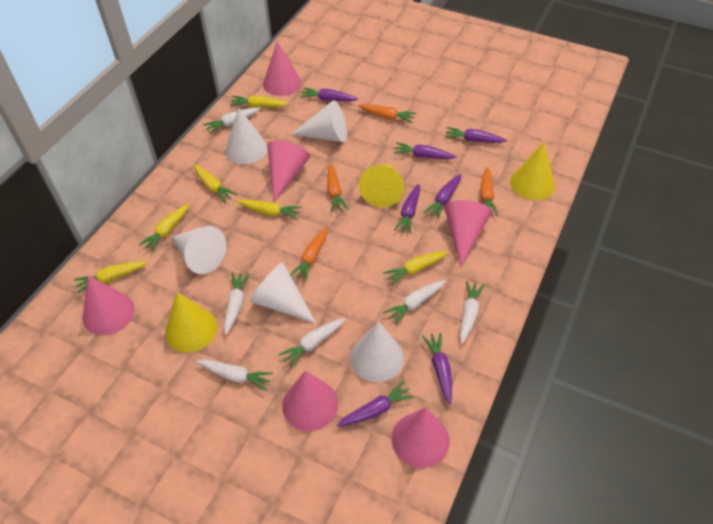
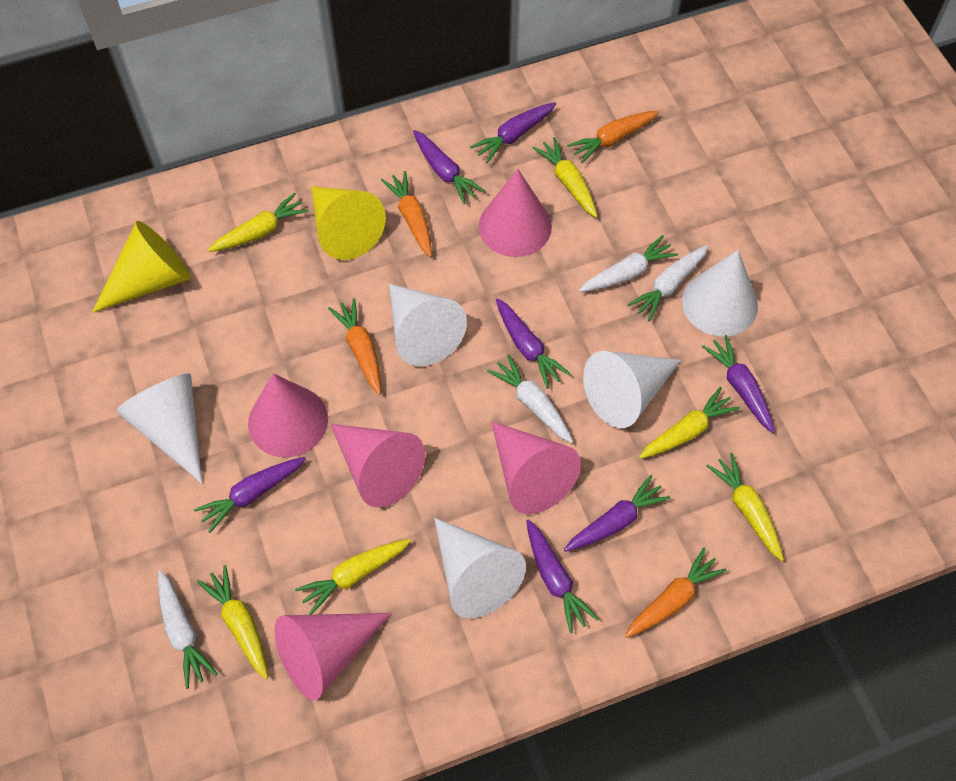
pink cone: [83,275,135,335] [263,41,302,96] [267,140,310,202] [282,371,338,431] [391,407,450,468] [444,200,492,267] = 6 -> [248,373,328,458] [275,613,392,700] [330,424,425,508] [479,169,552,257] [491,421,581,514] = 5
white carrot: [196,359,273,391] [203,107,261,134] [224,272,250,335] [278,318,345,368] [383,280,446,325] [460,281,485,344] = 6 -> [158,570,217,689] [487,354,573,443] [579,235,678,292] [627,245,708,322] = 4
yellow cone: [165,292,218,352] [359,164,404,208] [510,142,555,200] = 3 -> [92,221,191,313] [311,187,386,260] = 2

